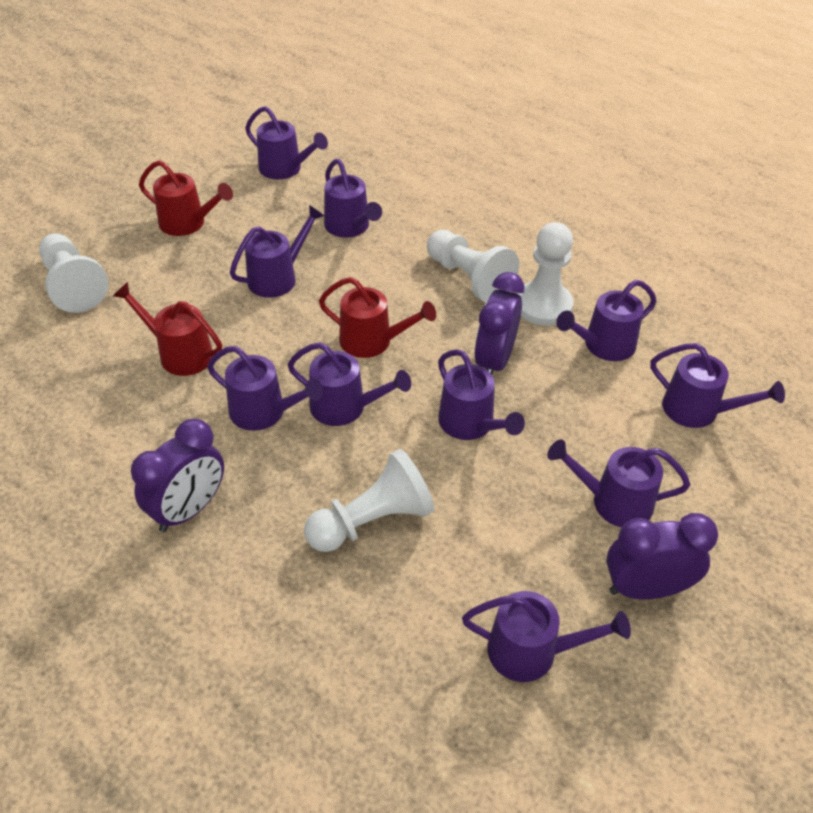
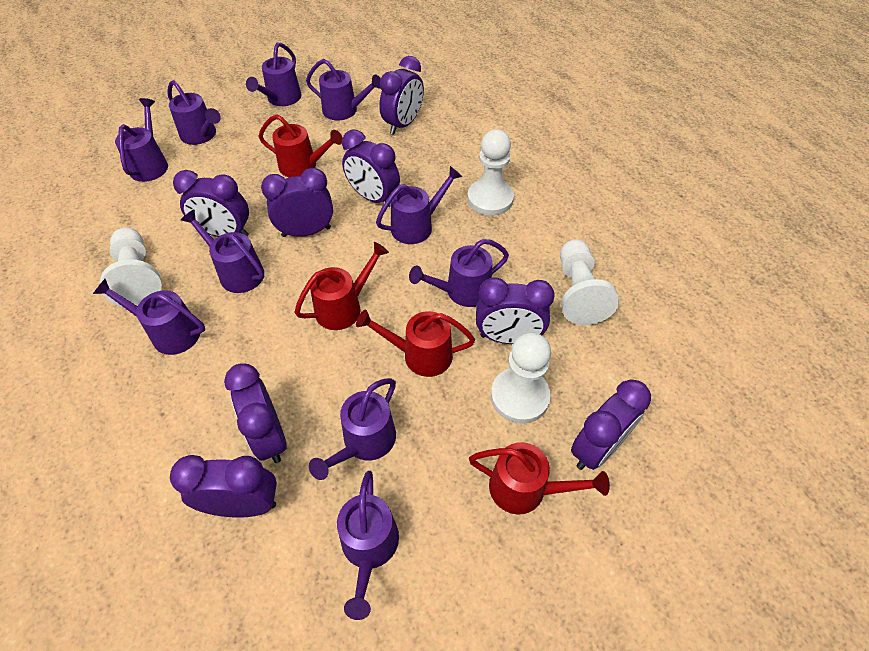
purple clock: [131,419,224,532] [474,272,524,375] [606,513,718,599] = 3 -> [170,455,277,518] [173,170,249,237] [224,363,287,463] [261,168,333,237] [342,130,400,207] [379,56,424,135] [476,278,555,344] [571,379,651,470] = 8
red watering can: [113,282,222,376] [139,160,233,236] [319,277,436,358] = 3 -> [258,114,342,178] [294,242,389,330] [356,310,475,377] [469,442,610,515] = 4

